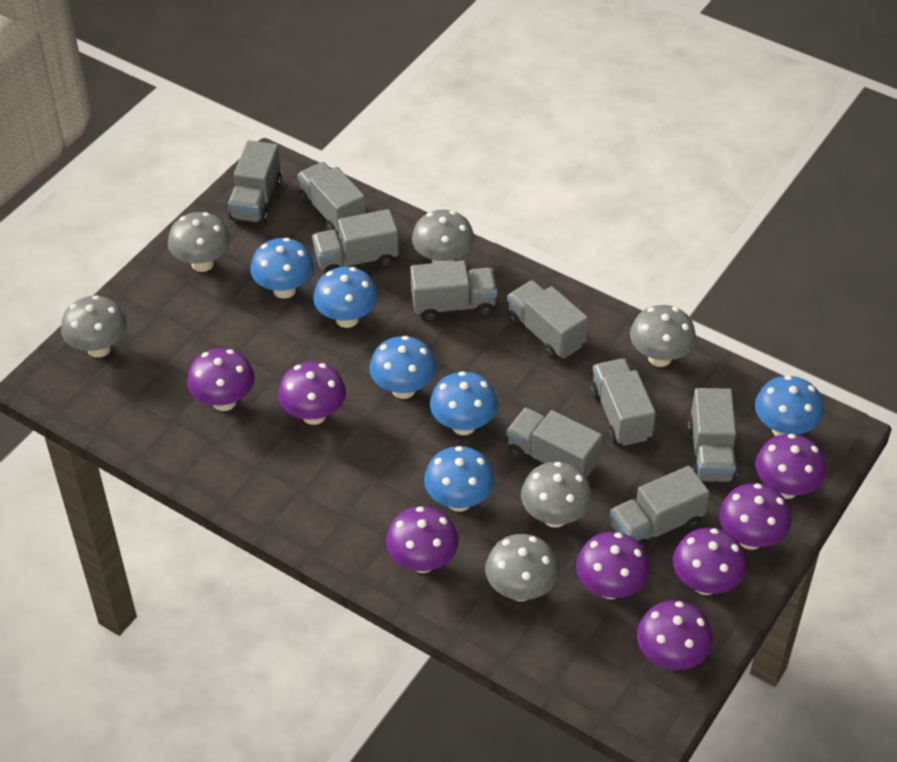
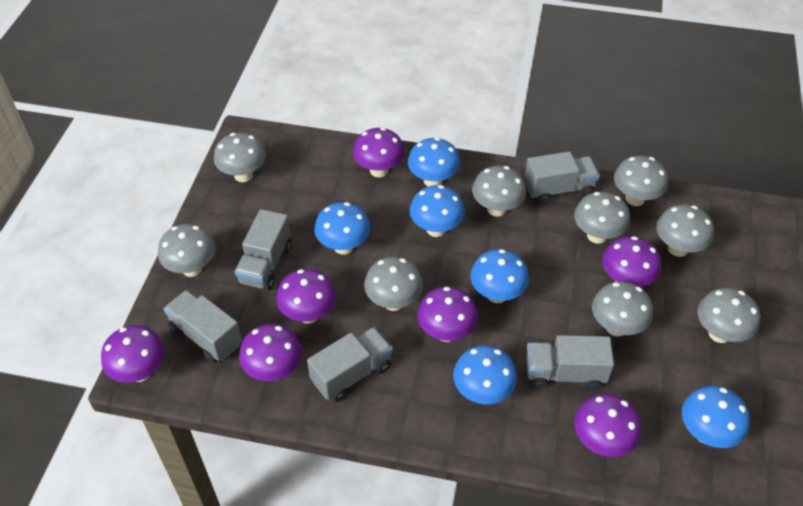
grey mushroom: [61,295,127,358] [168,212,231,272] [412,209,475,263] [485,534,559,601] [521,462,592,528] [630,305,696,367] = 6 -> [158,224,216,277] [214,132,266,182] [364,257,423,311] [472,165,526,217] [574,192,630,244] [592,281,653,337] [614,155,668,206] [656,204,714,257] [697,288,760,343] = 9
grey truck: [228,140,282,224] [297,162,366,233] [312,209,399,274] [410,260,497,322] [506,408,602,478] [507,280,588,360] [590,358,656,446] [610,466,710,550] [688,388,737,483] = 9 -> [164,290,242,363] [235,209,291,290] [307,327,393,402] [524,151,600,204] [526,335,614,390] = 5
purple mushroom: [187,348,255,411] [278,361,346,425] [386,506,459,573] [576,532,650,599] [637,600,713,670] [673,528,747,595] [719,483,791,550] [756,434,826,499] = 8 -> [101,325,165,383] [239,324,302,381] [276,269,336,324] [353,128,405,178] [418,287,478,342] [574,394,641,457] [602,236,661,287] = 7

